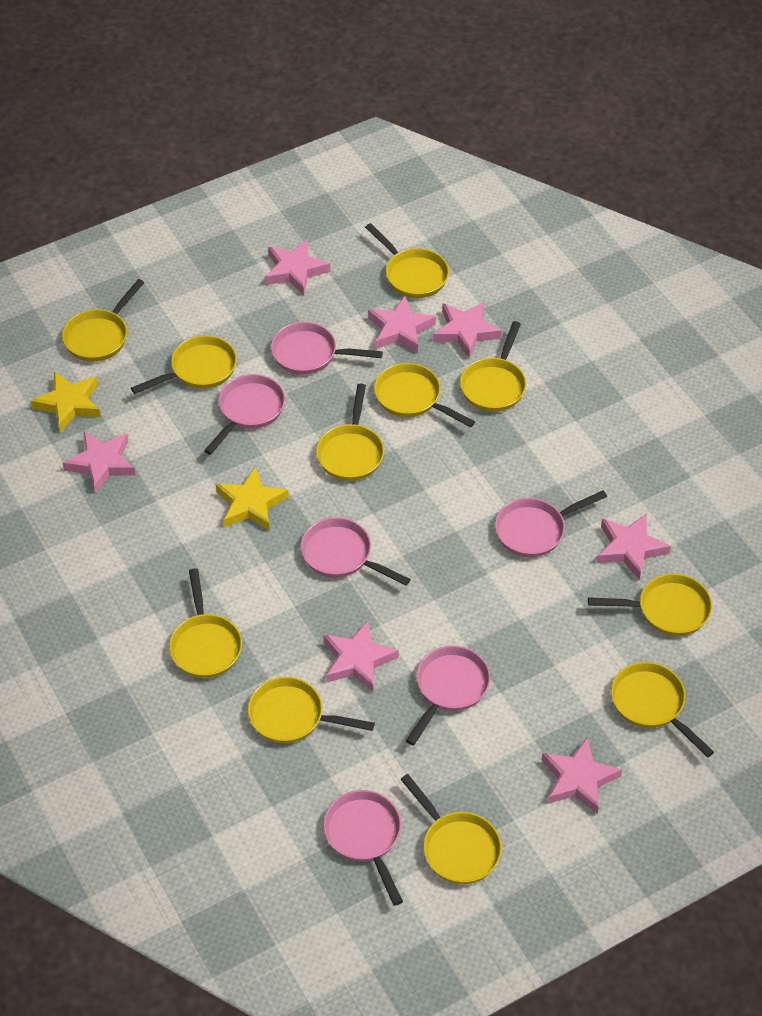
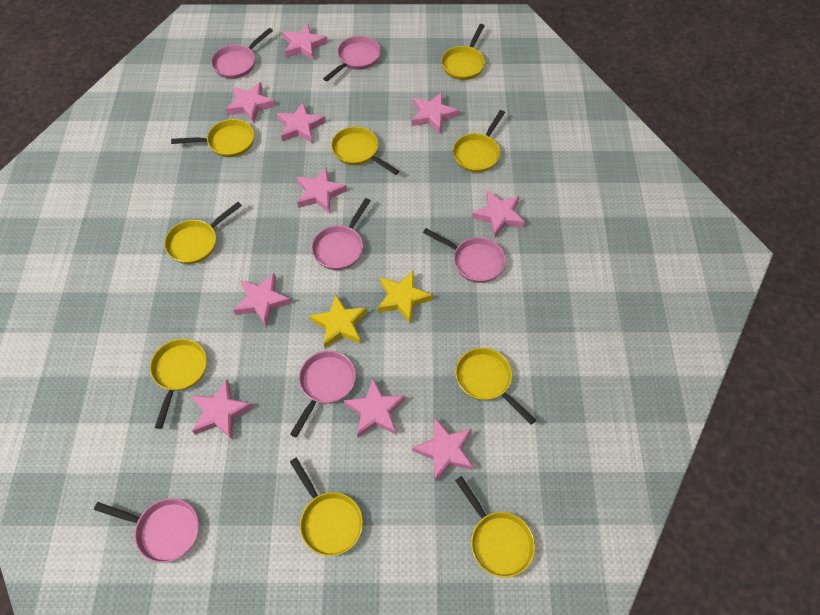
pink star: [63,431,135,494] [265,239,330,295] [323,620,399,692] [368,296,436,353] [433,301,502,358] [542,737,622,814] [597,513,671,580] = 7 -> [191,380,253,439] [226,82,275,123] [233,273,292,327] [276,102,326,143] [283,24,328,61] [297,167,347,213] [344,378,405,437] [412,92,459,133] [412,418,473,482] [472,190,525,238] = 10
yellow pan: [62,279,144,362] [131,335,237,394] [169,569,242,678] [248,677,375,744] [316,384,384,481] [365,223,449,298] [374,363,475,428] [400,774,502,884] [460,321,526,412] [588,574,712,636] [611,662,714,758] = 11 -> [150,339,207,429] [164,202,242,264] [171,119,254,157] [290,458,363,556] [331,126,399,175] [441,24,485,80] [453,110,505,173] [455,348,536,425] [455,476,535,578] = 9

